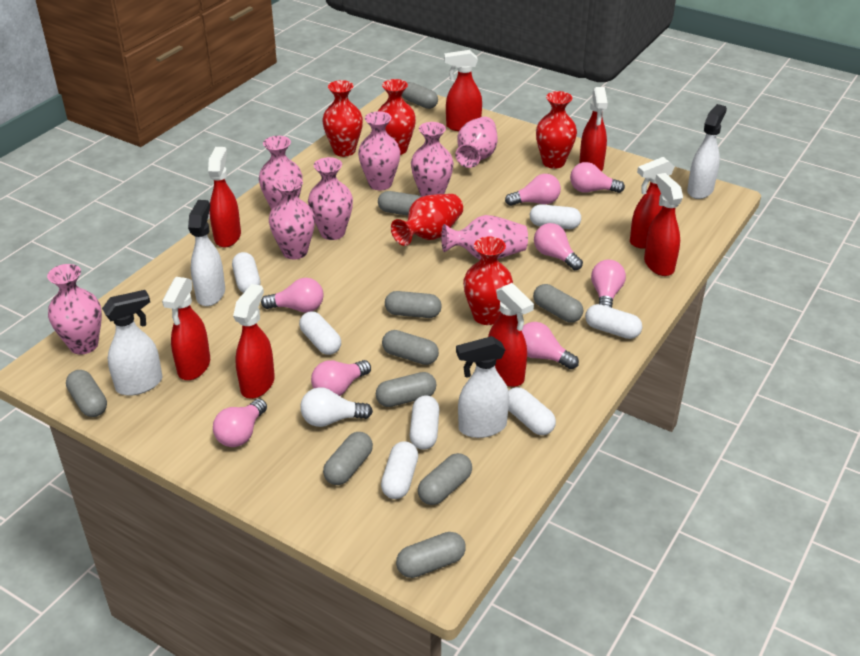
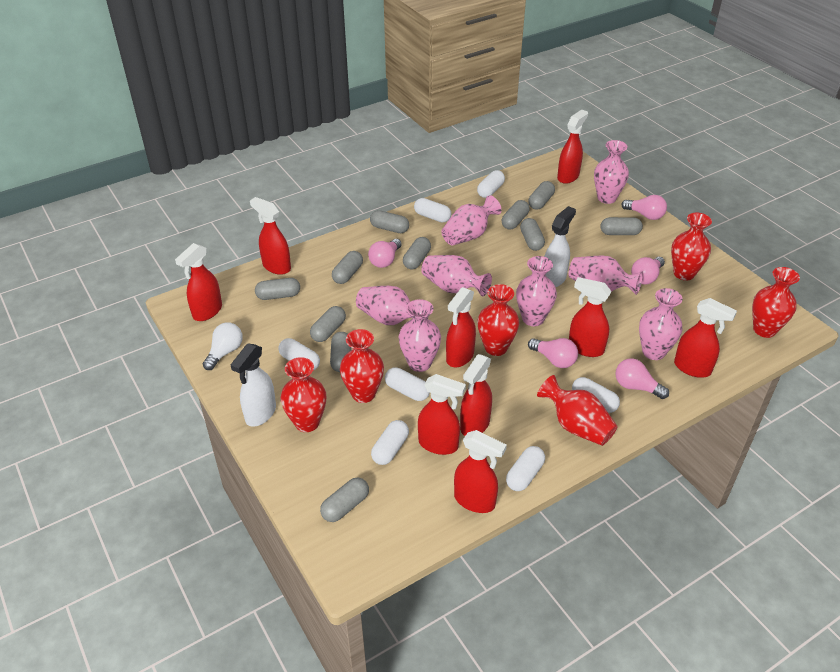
grey capsule: [66,370,107,417] [323,432,373,485] [376,372,436,407] [378,191,422,216] [382,330,439,365] [385,291,442,318] [396,532,466,578] [402,82,438,109] [418,453,472,505] [533,284,583,323] = 10 -> [255,278,300,300] [310,306,346,342] [320,478,369,522] [330,332,352,372] [332,251,363,284] [370,210,409,233] [403,237,431,270] [502,200,530,230] [520,218,545,251] [528,181,555,210] [600,217,643,235] = 11
pink light bulb: [213,399,267,447] [261,278,324,313] [311,360,371,396] [505,174,561,206] [522,322,579,369] [534,223,583,270] [570,162,625,193] [591,260,626,308] = 8 -> [368,239,402,268] [528,338,578,368] [615,358,669,399] [622,195,667,220] [631,257,665,285] = 5
red spray bottle: [162,277,210,380] [208,147,241,248] [233,284,275,399] [444,50,482,131] [488,283,534,387] [579,87,608,171] [630,157,675,249] [644,173,683,276] = 8 -> [175,243,222,321] [250,197,291,275] [418,374,466,455] [446,287,476,367] [454,430,507,513] [460,354,492,436] [557,110,588,184] [569,277,611,357] [674,298,737,378] = 9
red vase: [322,80,363,157] [378,79,416,155] [391,194,463,246] [463,236,513,325] [536,91,577,169] = 5 -> [281,357,326,432] [340,329,384,403] [477,284,519,356] [537,375,618,446] [671,213,712,281] [752,267,800,338] = 6
white spray bottle: [102,290,163,396] [188,200,225,306] [456,336,509,438] [687,104,727,199] = 4 -> [231,344,276,427] [544,206,576,287] = 2

